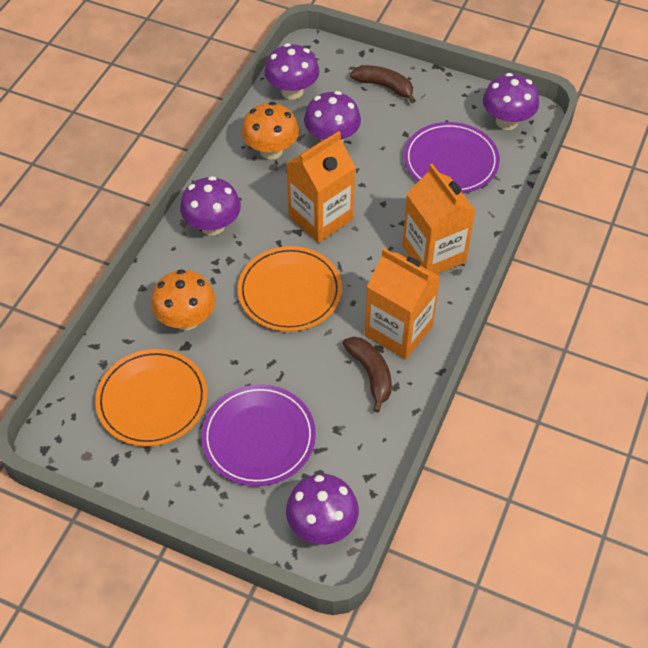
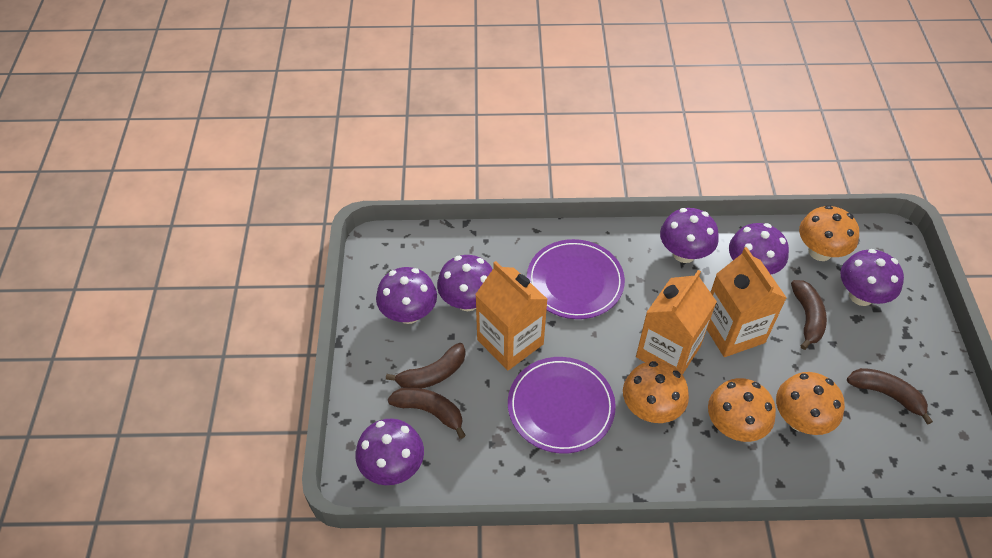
brown banana: [343,337,392,413] [350,65,416,103] = 2 -> [386,343,466,389] [388,387,466,439] [791,280,827,350] [847,368,933,425] = 4
orange mushroom: [151,269,216,331] [241,102,299,160] = 2 -> [623,361,689,423] [708,378,776,442] [776,372,845,435] [799,205,859,261] = 4
orange plate: [95,349,207,446] [238,246,342,332] = 2 -> none = 0
purple mushroom: [180,176,241,236] [264,43,320,100] [286,474,359,545] [304,91,361,143] [483,73,539,130] = 5 -> [355,418,424,485] [376,267,437,324] [437,255,493,311] [660,208,719,263] [729,223,789,274] [840,249,904,306] = 6

